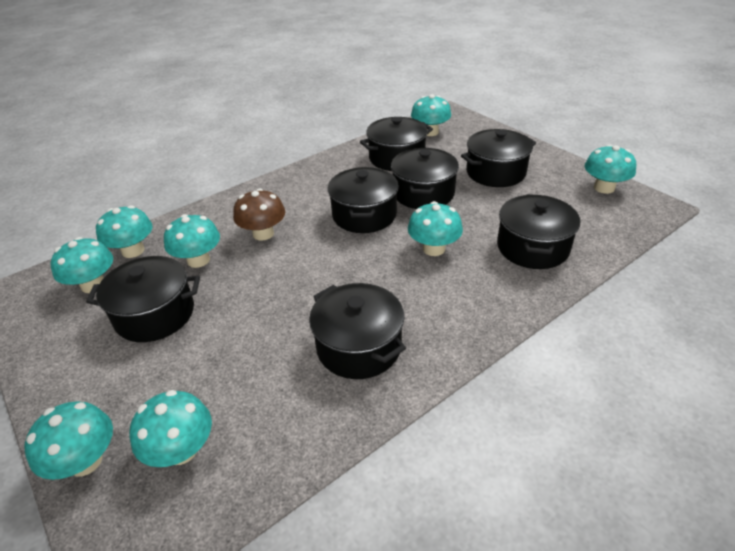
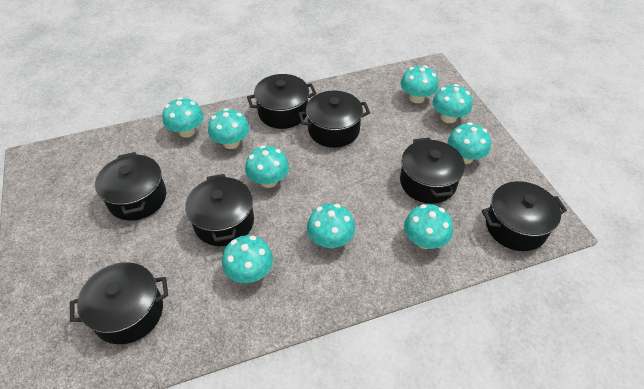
brown mushroom: [233,188,285,241] = 1 -> none = 0
turquoise mushroom: [24,402,113,480] [51,237,113,293] [96,205,153,258] [129,390,212,467] [164,214,220,268] [408,201,463,256] [411,94,451,136] [584,144,636,194] = 8 -> [162,97,204,137] [208,108,249,149] [222,235,273,283] [245,145,289,188] [307,203,355,248] [400,65,439,103] [404,204,453,249] [433,84,473,123] [448,122,491,164] = 9

